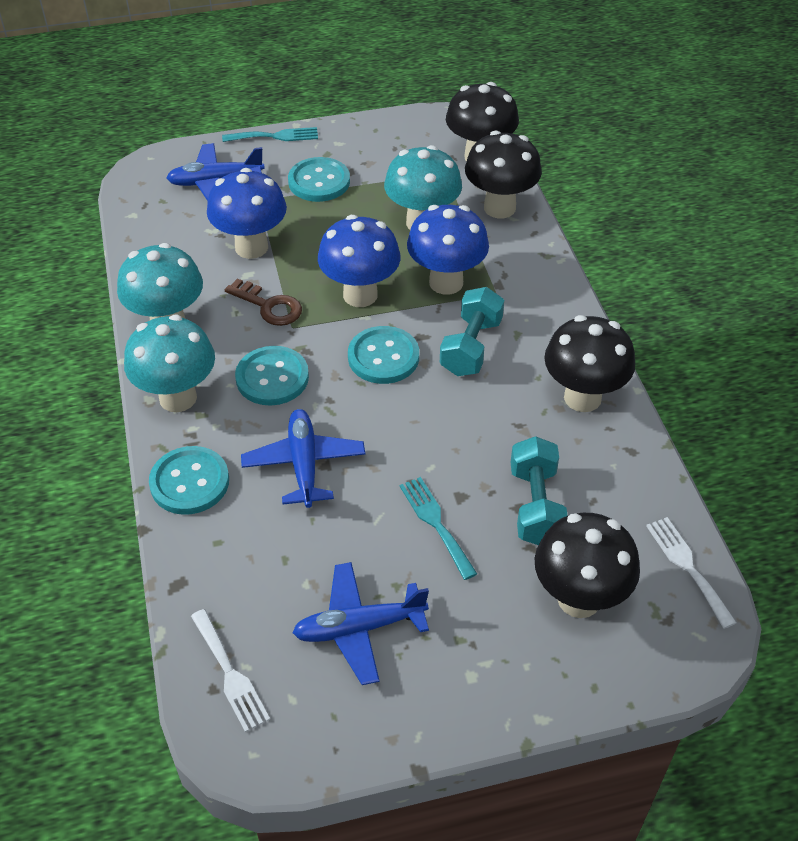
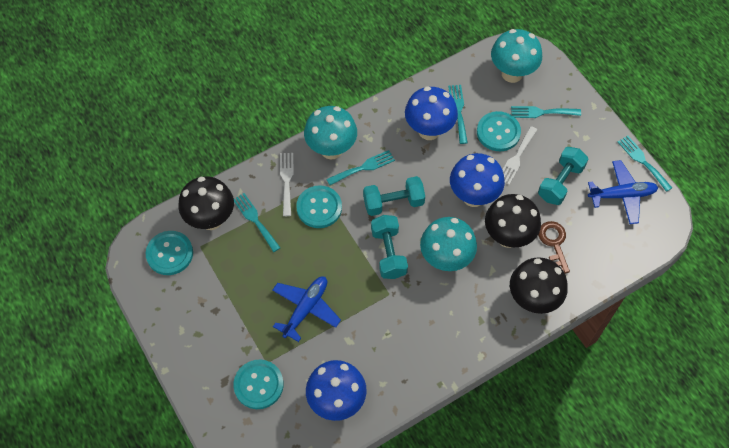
black mushroom: [446,82,519,162] [465,131,542,218] [535,513,640,618] [544,315,635,412] = 4 -> [178,176,234,230] [485,194,541,248] [510,257,568,314] = 3
blue plane: [167,143,265,201] [241,409,365,508] [292,562,429,685] = 3 -> [272,276,341,342] [588,160,658,224] = 2
turquoise dumbbell: [440,287,504,376] [511,436,568,545] = 2 -> [363,176,425,216] [371,215,408,279] [538,147,588,205] = 3
turquoise fork: [222,127,318,142] [400,477,477,580] = 2 -> [234,193,280,252] [326,150,395,185] [448,85,468,144] [511,106,581,118] [618,135,672,192] = 5

